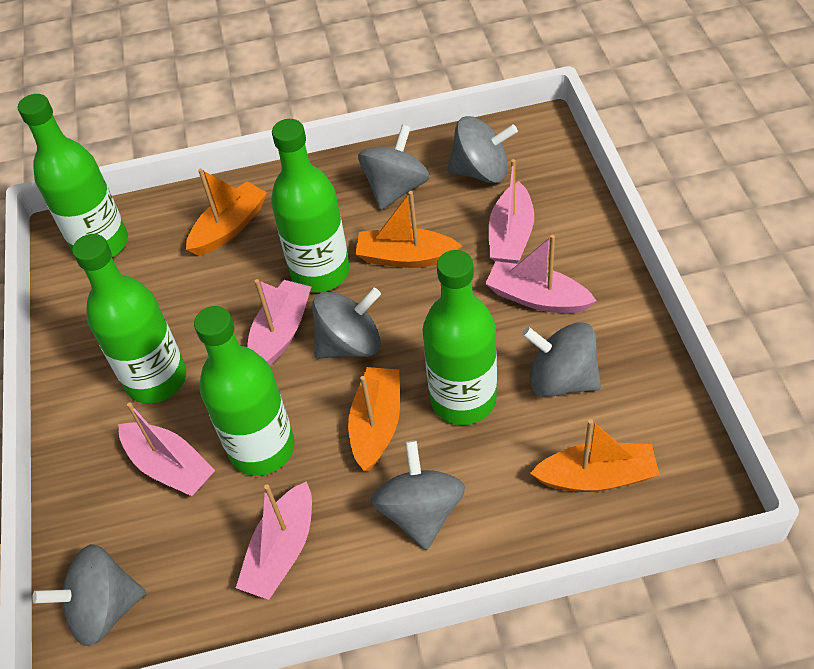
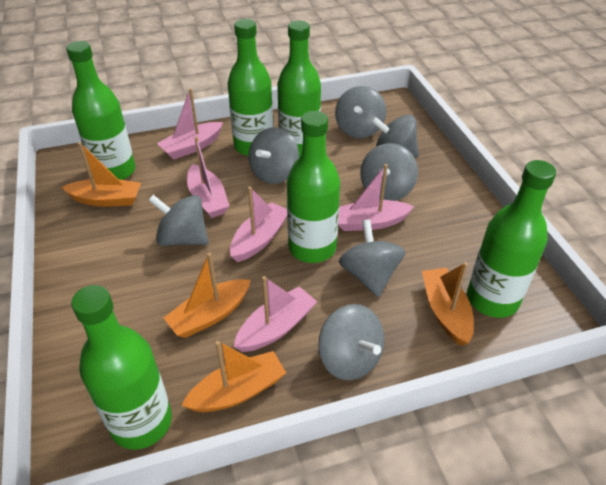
green bottle: [18,94,128,257] [72,234,186,404] [194,306,295,476] [271,119,350,293] [423,250,497,425] = 5 -> [66,41,135,180] [71,285,172,450] [228,19,274,156] [277,20,321,158] [287,111,340,263] [467,160,556,318] = 6
grey spinning top: [32,545,146,646] [312,287,381,359] [358,125,430,210] [371,440,465,550] [447,116,518,183] [522,322,601,397] = 6 -> [148,195,209,246] [248,127,299,184] [318,304,384,380] [335,86,386,138] [339,219,405,297] [360,143,418,201] [371,115,419,158] = 7

